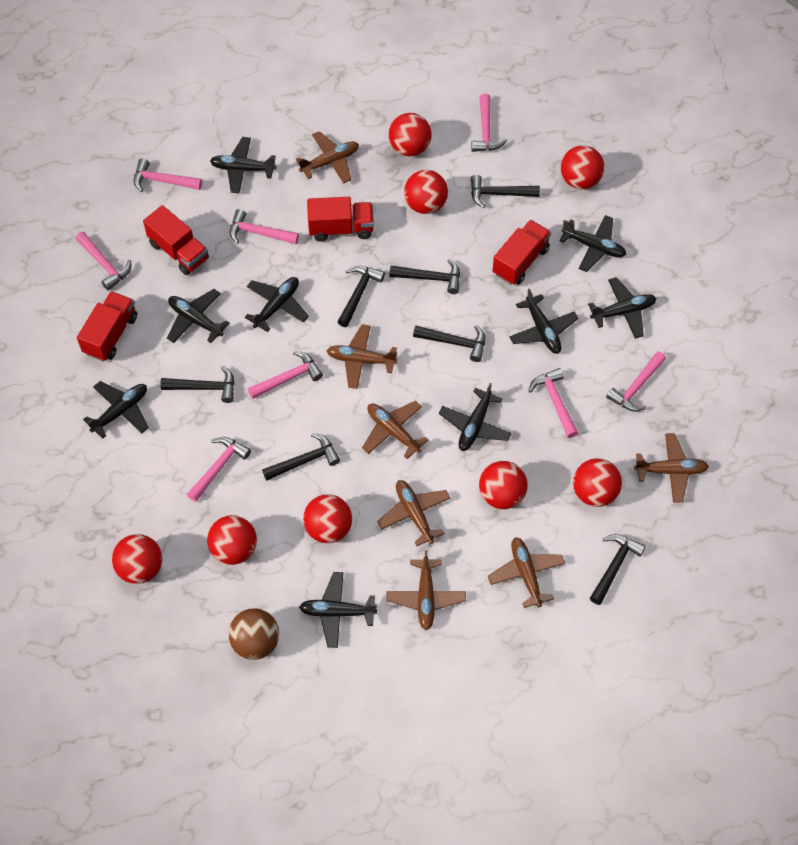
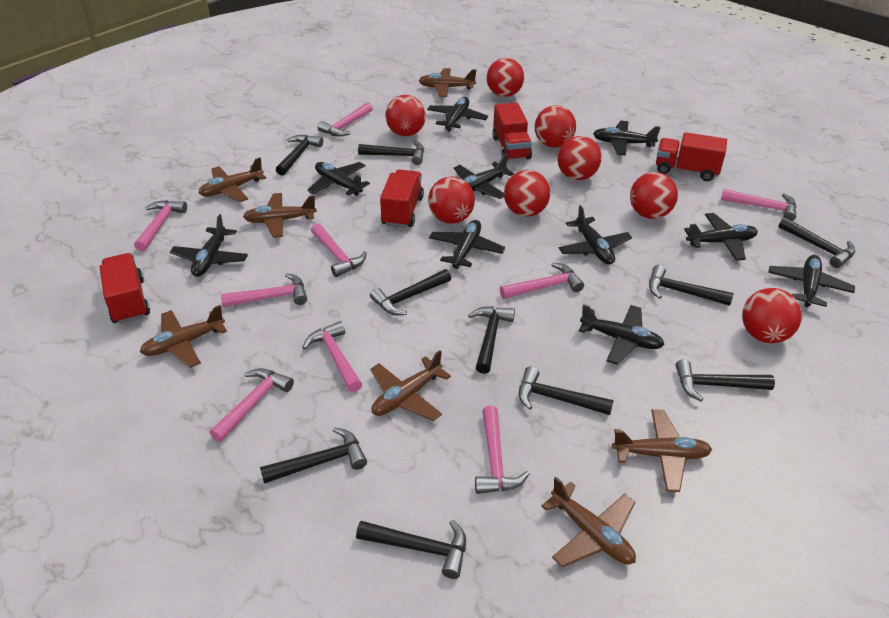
black hammer: [160,366,234,403] [262,433,340,481] [337,266,385,327] [389,259,460,294] [413,325,485,362] [471,175,540,208] [590,534,646,605] = 7 -> [260,427,367,484] [276,135,323,176] [356,520,466,579] [358,141,424,165] [370,269,451,315] [468,306,515,374] [519,366,614,415] [649,265,734,306] [676,359,775,401] [778,217,855,268] = 10
black plane: [83,381,149,439] [167,289,230,343] [210,137,277,193] [245,277,309,332] [299,572,377,648] [439,383,511,451] [509,288,579,354] [560,215,626,272] [588,277,657,339] = 9 -> [170,214,248,277] [307,162,370,196] [427,97,488,132] [429,220,505,269] [454,154,514,199] [559,205,632,265] [579,304,665,365] [593,121,661,156] [684,213,758,261] [768,255,855,308] = 10
brown ball: [228,608,279,660] = 1 -> none = 0
pink hammer: [75,232,131,290] [134,158,202,192] [187,437,251,502] [230,209,299,244] [248,351,323,399] [471,94,507,152] [529,368,578,438] [606,351,666,411] = 8 -> [134,200,187,251] [210,368,294,442] [221,273,307,307] [302,321,362,392] [311,223,367,277] [318,102,373,137] [475,406,529,494] [500,263,584,299] [721,189,796,221] = 9

